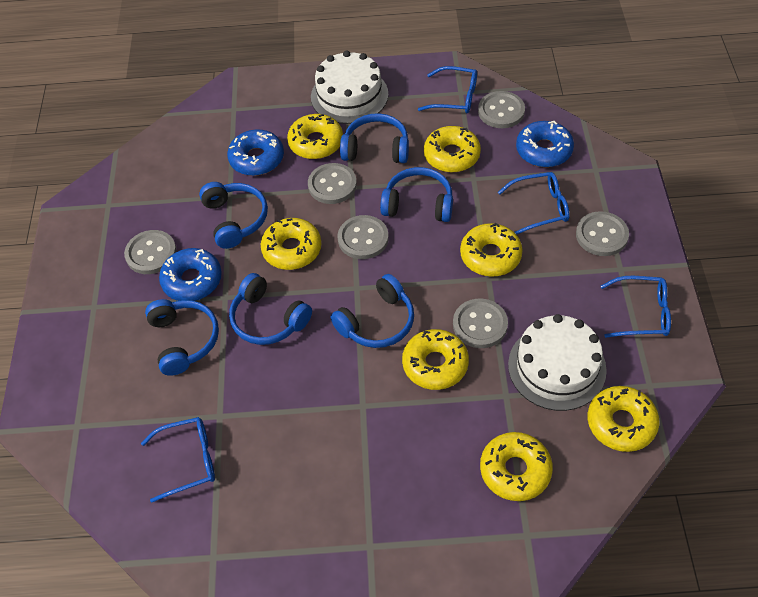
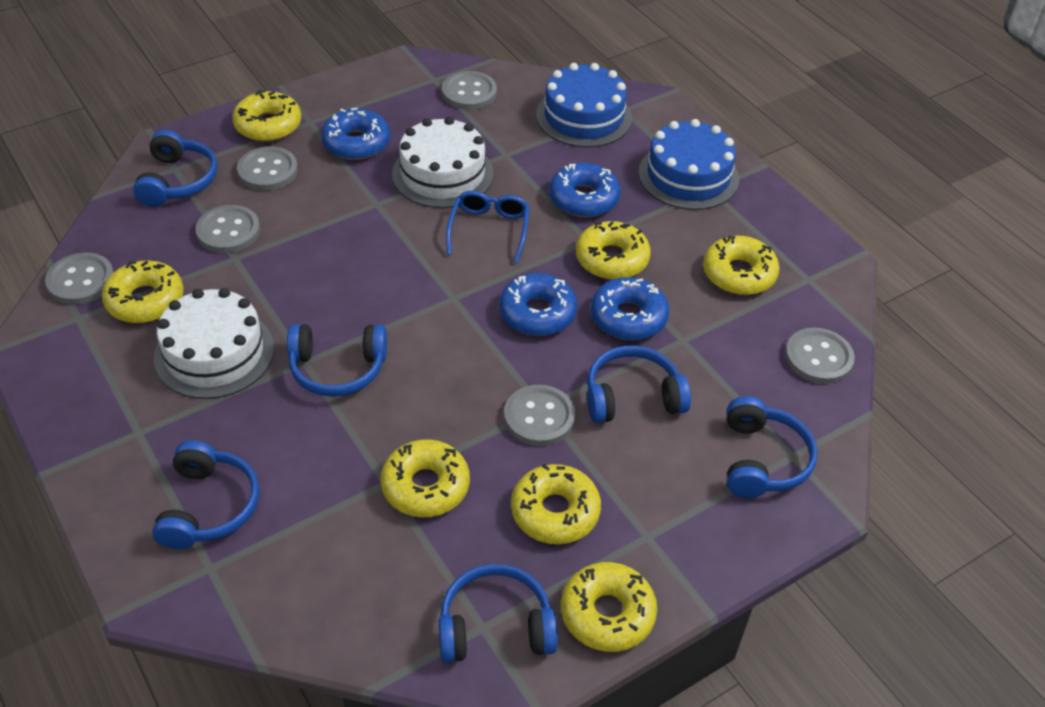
blue cake: none = 0 -> [536,63,632,148] [638,119,739,210] = 2
blue donut: [159,248,222,301] [227,129,284,176] [516,121,574,167] = 3 -> [321,108,390,160] [499,273,577,336] [549,163,620,217] [591,277,669,340] = 4
blue glasses: [141,417,215,503] [418,66,477,113] [498,172,570,235] [601,276,671,338] = 4 -> [446,191,530,263] = 1

